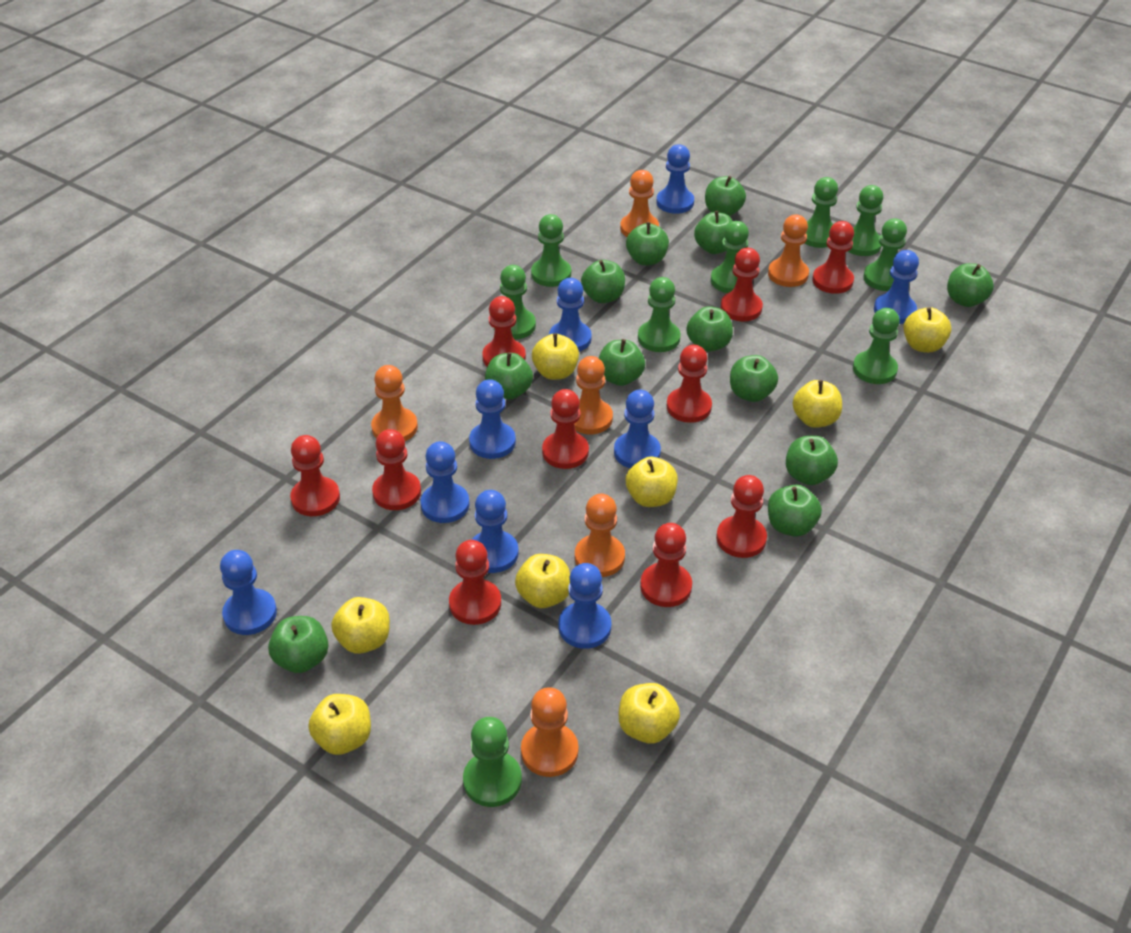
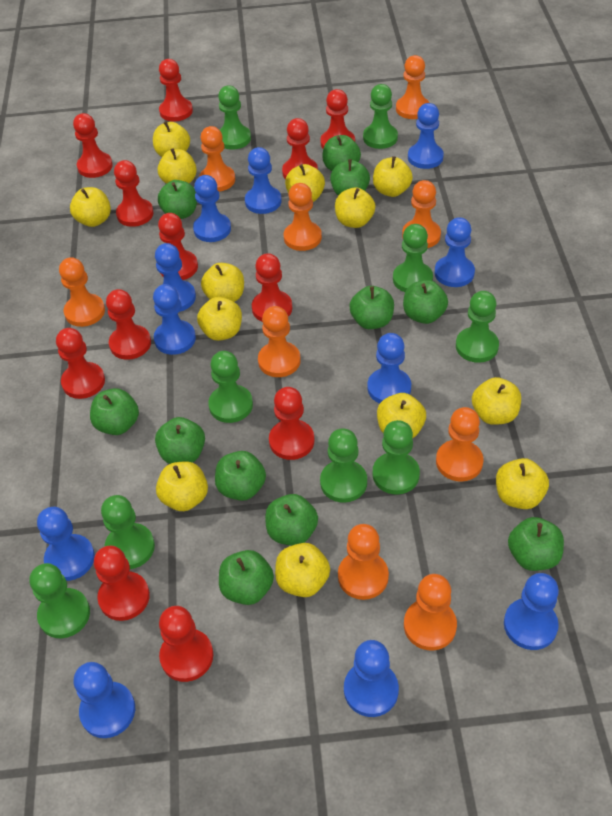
blue pawn: [220,550,277,635] [420,441,470,523] [469,379,516,459] [472,490,519,573] [549,278,592,352] [559,563,611,649] [614,390,661,468] [656,144,694,214] [874,250,919,324] = 9 -> [37,507,95,581] [74,662,135,738] [153,284,196,355] [155,243,196,312] [193,175,231,242] [245,147,282,214] [344,640,399,717] [367,333,411,403] [408,103,444,169] [434,217,475,287] [504,573,559,650] = 11
green apple: [268,616,329,673] [485,352,533,399] [581,260,625,303] [599,339,645,386] [626,222,669,265] [686,306,733,352] [694,211,733,254] [705,176,746,216] [730,355,778,402] [768,485,822,537] [786,436,838,485] [947,263,994,307] = 12 -> [90,388,139,435] [155,417,205,464] [158,180,197,219] [215,451,266,501] [219,550,274,605] [265,494,318,546] [322,135,361,171] [330,159,370,196] [349,286,394,329] [403,280,448,324] [508,517,564,571] = 11
orange pawn: [371,365,418,441] [521,687,579,777] [574,356,613,434] [575,494,625,577] [620,170,659,237] [768,215,809,287] = 6 -> [59,257,105,327] [199,126,235,192] [258,306,301,377] [284,183,322,251] [338,524,389,600] [396,55,429,119] [402,180,441,248] [404,574,457,651] [436,407,483,482] = 9
red pawn: [290,435,340,516] [372,429,421,510] [449,540,501,625] [482,296,526,366] [542,389,589,469] [640,523,692,607] [667,345,712,423] [716,475,767,558] [721,248,763,321] [812,221,854,294] = 10 -> [56,328,105,399] [73,113,113,178] [94,546,150,621] [106,289,151,360] [114,160,154,227] [158,213,198,280] [159,59,193,122] [159,606,213,682] [252,253,292,322] [269,387,314,460] [282,118,318,179] [320,89,355,149] = 12
yellow apple: [308,694,371,755] [331,597,390,654] [515,554,570,608] [532,333,579,380] [619,683,680,743] [626,457,678,507] [793,380,842,428] [904,307,951,353] = 8 -> [70,187,111,227] [153,121,190,157] [156,461,208,511] [158,148,197,184] [197,297,242,341] [201,263,244,302] [275,543,330,597] [285,164,325,202] [335,187,375,228] [373,156,413,197] [377,393,426,438] [472,377,521,425] [496,458,549,509] = 13

